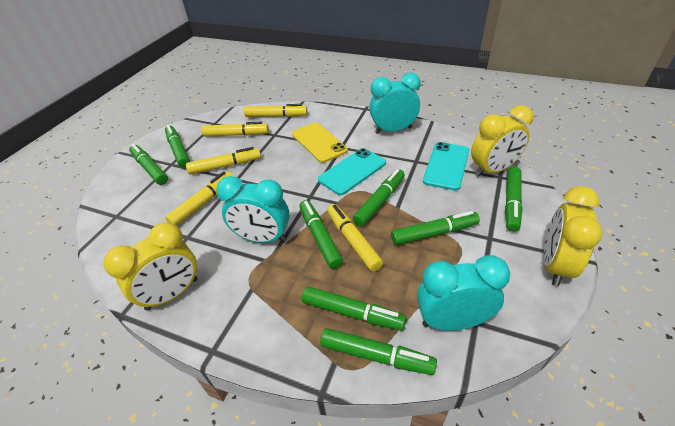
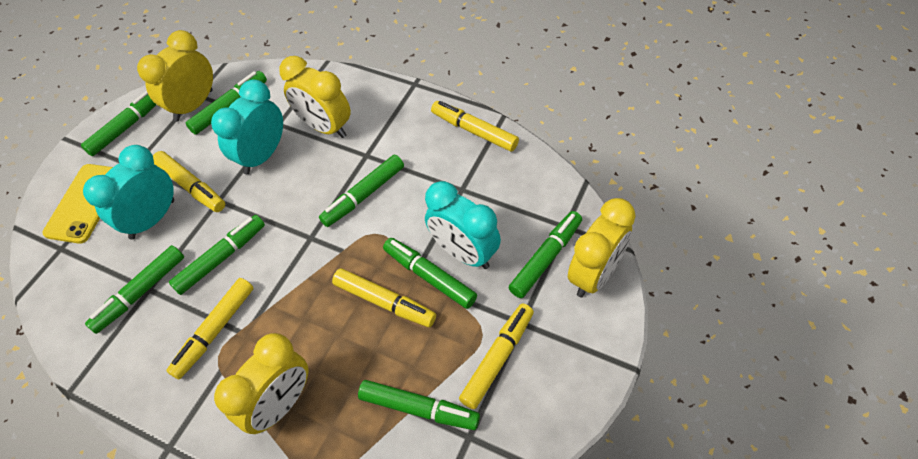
turquoise phone: [318,148,386,195] [423,142,469,191] = 2 -> none = 0
yellow clock: [104,222,197,311] [471,105,533,177] [543,186,603,286] = 3 -> [137,30,213,121] [214,333,308,434] [279,56,351,138] [568,198,636,298] = 4

